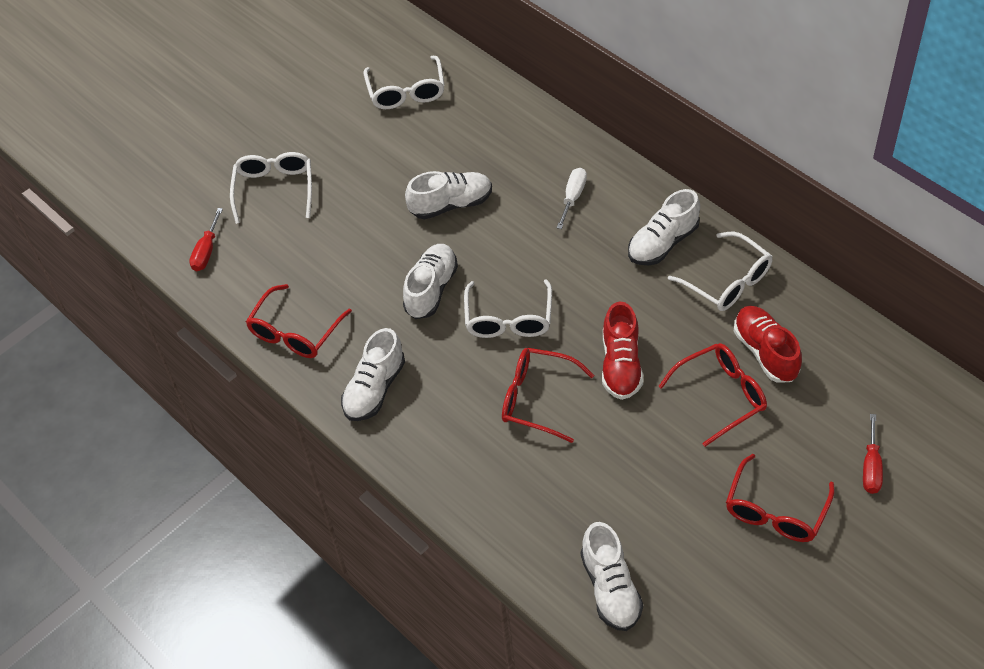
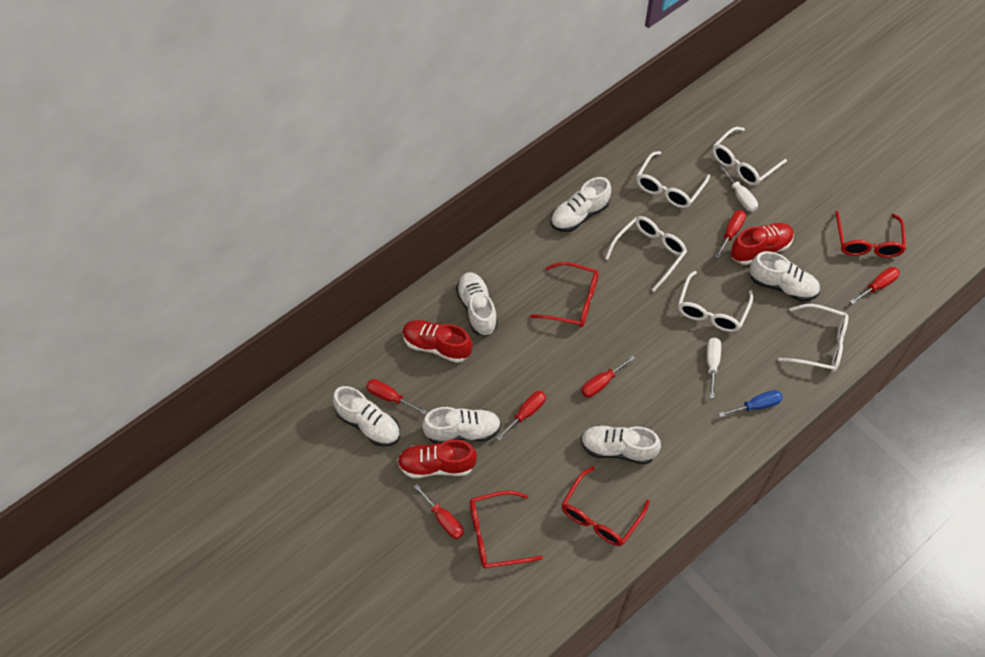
blue screwdriver: none = 0 -> [719,390,783,417] = 1
red screwdriver: [189,208,223,271] [863,414,883,494] = 2 -> [366,379,427,415] [414,484,464,539] [496,391,546,440] [581,355,635,397] [715,210,746,259] [850,267,900,304] = 6
red shoe: [602,302,643,400] [734,306,802,383] = 2 -> [397,440,477,478] [402,320,473,363] [731,223,794,265] = 3
white glasses: [230,152,312,224] [364,56,445,109] [464,279,552,338] [668,231,772,311] = 4 -> [605,216,687,291] [636,151,710,208] [678,271,753,332] [712,127,787,186] [778,304,848,372] = 5
white screwdriver: [557,168,587,229] = 1 -> [707,337,721,398] [719,165,758,212] = 2
white shoe: [341,328,405,421] [403,244,458,319] [405,171,492,219] [581,522,643,631] [628,189,700,265] = 5 -> [333,386,400,447] [422,407,501,444] [456,272,498,336] [550,177,611,232] [581,425,661,464] [749,251,820,301] = 6

